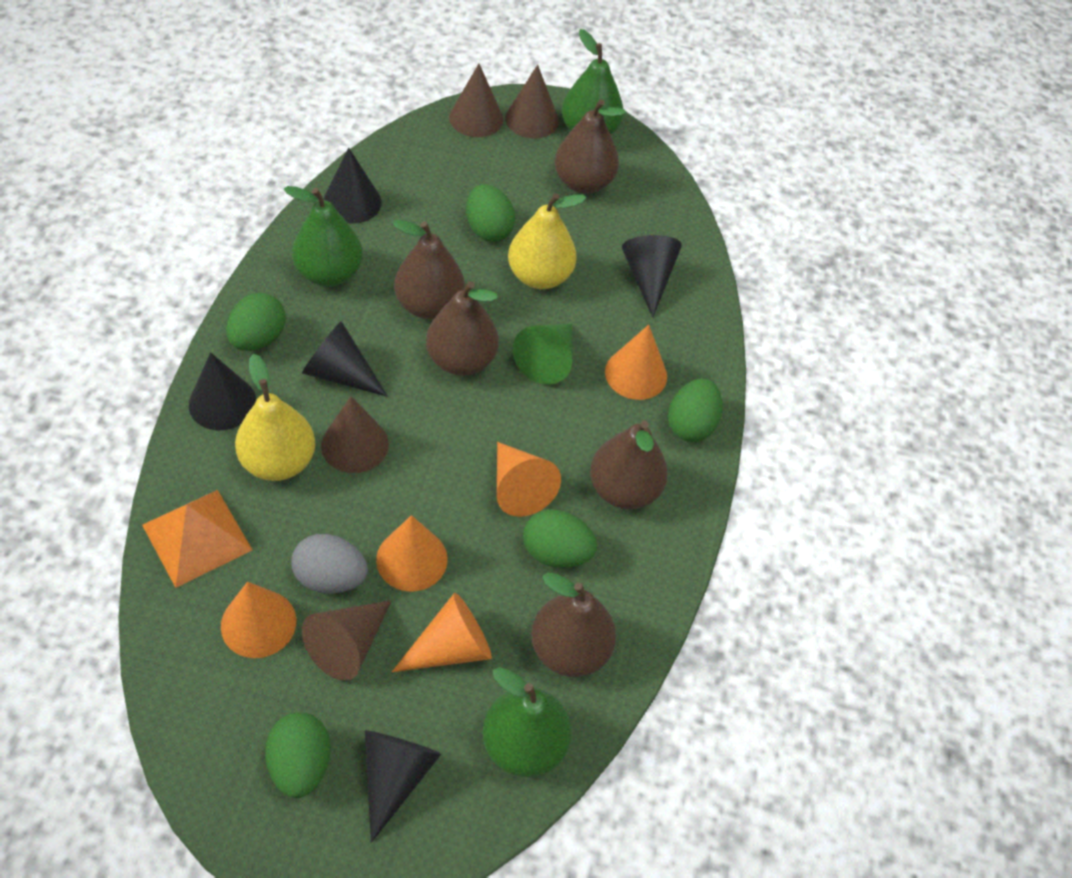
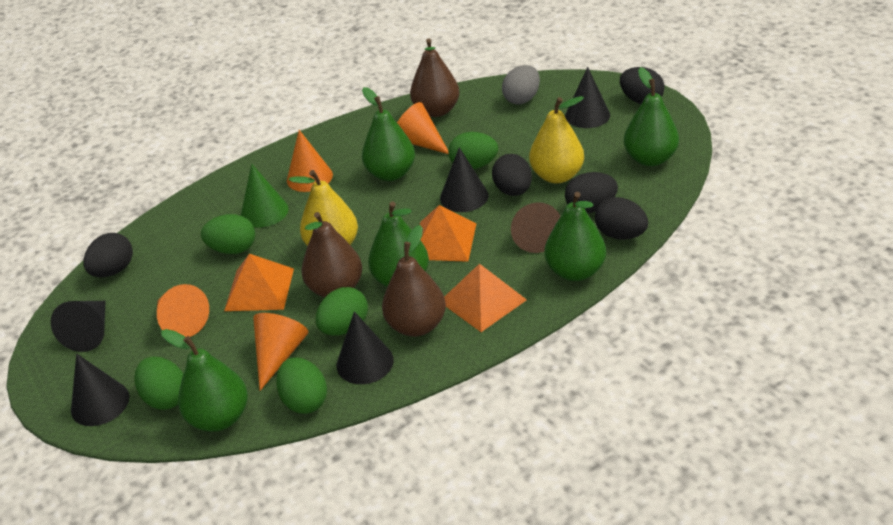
black egg: none = 0 -> [83,233,133,277] [492,154,532,196] [565,172,618,213] [595,197,648,240] [620,67,665,104] = 5
brown cone: [302,601,391,681] [321,396,389,473] [449,64,503,137] [505,65,559,138] = 4 -> [511,202,561,253] = 1
brown pear: [393,220,465,319] [426,281,499,376] [531,573,616,677] [555,99,626,194] [590,420,668,509] = 5 -> [301,212,362,298] [382,225,446,337] [410,38,460,117] = 3
green pear: [284,186,363,287] [482,667,572,777] [562,29,623,135] = 3 -> [161,329,248,432] [362,87,415,181] [368,201,429,287] [544,192,606,281] [624,67,679,166] = 5
orange cone: [221,582,296,658] [376,515,448,592] [392,593,492,672] [497,442,561,517] [605,325,667,400] = 5 -> [157,284,209,337] [253,313,309,391] [287,130,333,192] [397,102,448,154] = 4
orange pyramid: [142,490,252,588] = 1 -> [224,254,294,311] [420,205,476,262] [444,264,527,332] = 3

